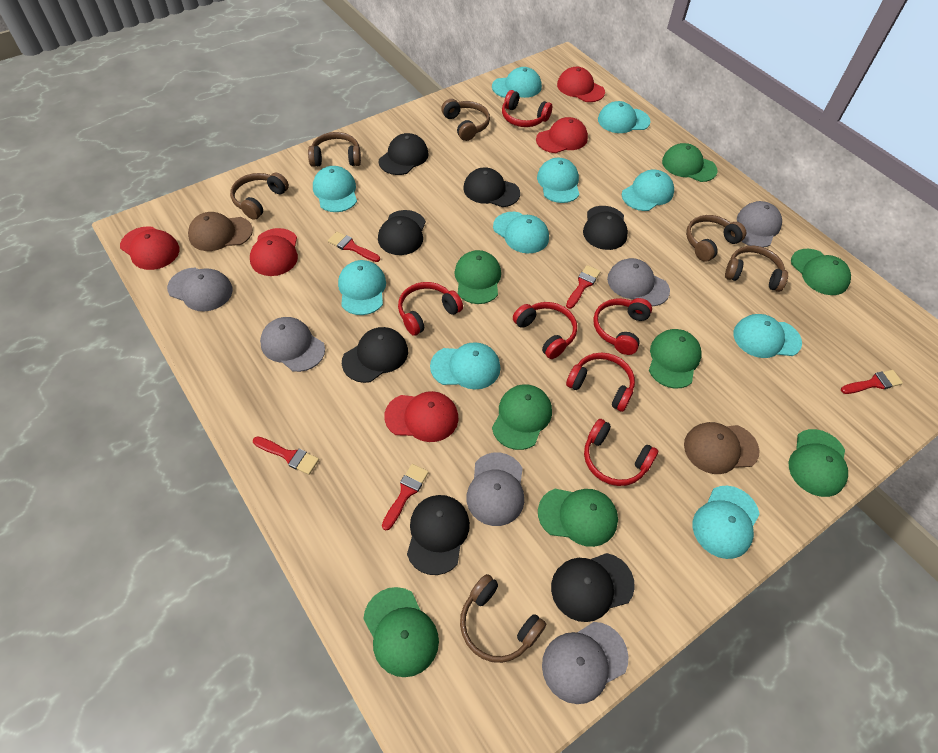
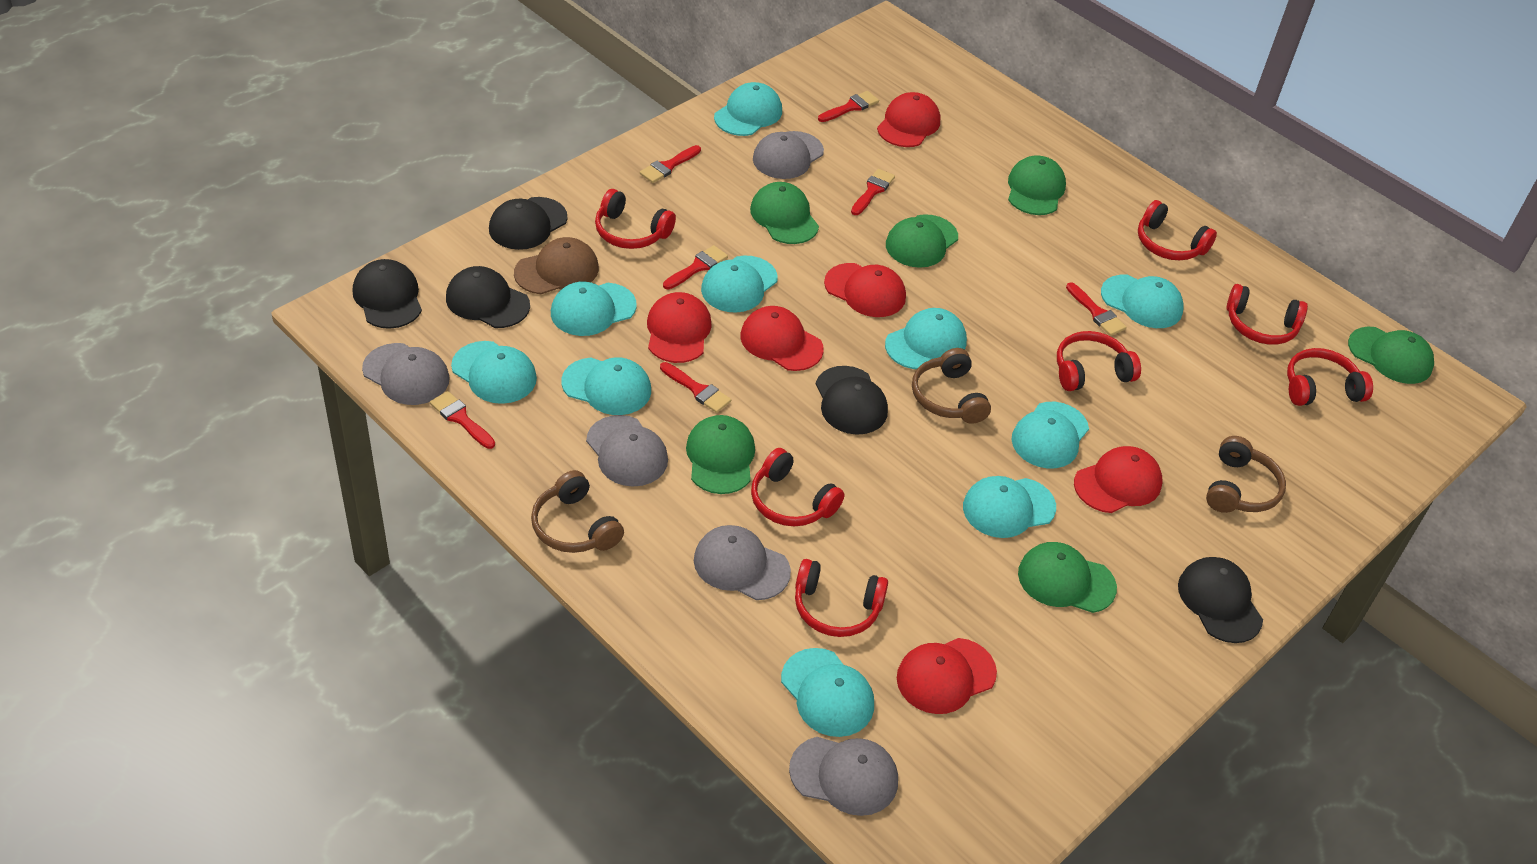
black cap: [342,327,408,383] [378,210,426,255] [379,133,429,175] [407,495,470,575] [463,167,520,207] [551,553,635,622] [583,206,628,250] = 7 -> [353,259,422,329] [446,266,530,328] [489,197,567,250] [816,366,888,435] [1178,557,1263,643] = 5
brown cap: [188,212,253,251] [684,422,760,474] = 2 -> [514,237,599,294] = 1
brown headphones: [230,173,289,220] [308,132,361,167] [441,99,490,141] [460,574,546,663] [686,215,746,262] [725,246,788,292] = 6 -> [531,470,624,553] [912,348,991,424] [1206,436,1286,513] = 3
green cap: [363,587,439,677] [454,250,501,304] [492,384,552,450] [538,489,618,547] [649,329,702,389] [662,143,718,182] [789,429,848,497] [791,249,851,295] = 8 -> [686,415,755,494] [750,182,819,244] [886,214,958,268] [1008,155,1066,215] [1018,542,1117,613] [1348,327,1434,384] = 6
grey cap: [167,267,233,311] [260,317,325,372] [466,452,524,526] [542,622,628,704] [607,258,670,306] [737,201,782,248] = 6 -> [362,343,450,405] [586,415,668,487] [694,525,791,600] [753,131,824,179] [789,737,898,816] = 5
red brush: [253,436,319,475] [328,232,380,262] [382,464,429,530] [566,265,601,309] [841,370,903,394] = 5 -> [430,391,495,449] [640,145,701,183] [660,362,731,413] [663,245,728,290] [818,91,879,122] [851,169,895,215] [1066,282,1127,336] = 7
red cap: [120,226,179,270] [250,228,298,276] [384,391,458,442] [536,117,588,153] [557,67,605,102] = 5 -> [647,292,712,363] [740,306,824,371] [824,263,906,317] [877,92,940,147] [897,638,997,714] [1074,446,1162,513] = 6
red headphones: [398,282,463,336] [502,90,552,127] [513,302,577,359] [566,353,635,412] [584,419,658,486] [593,298,652,355] = 6 -> [595,189,676,249] [751,448,845,526] [795,559,888,637] [1057,331,1141,391] [1138,200,1217,260] [1226,284,1308,345] [1287,348,1373,406] = 7

